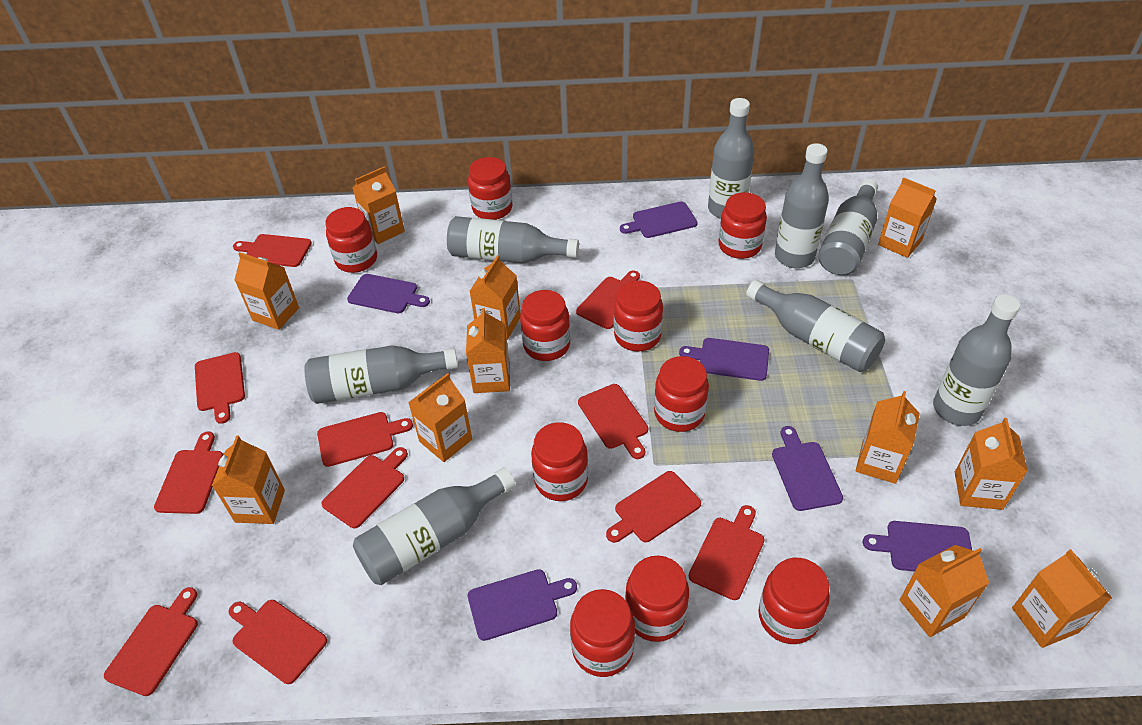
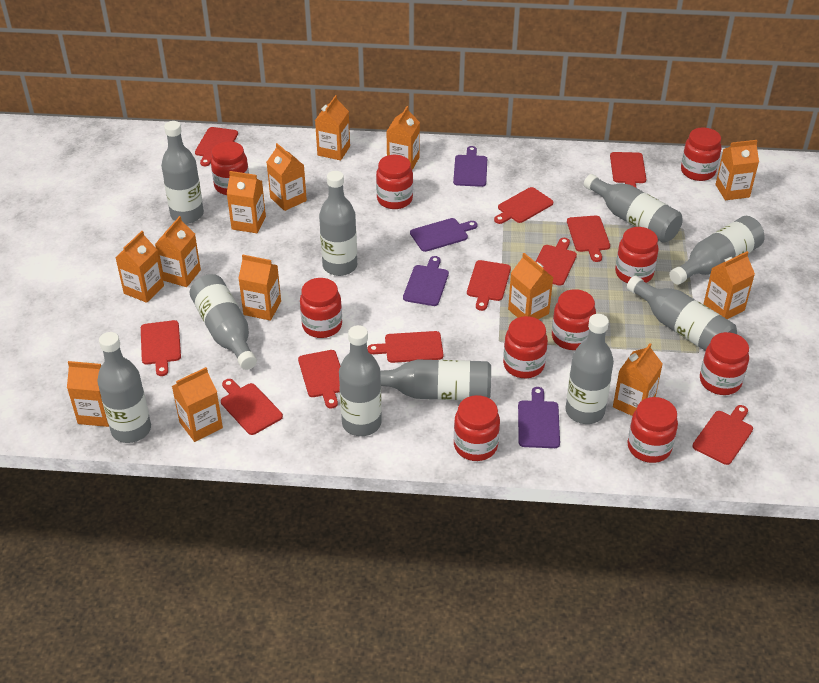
grey bottle: [304,346,458,404] [353,467,516,585] [447,216,579,263] [708,98,755,219] [746,280,885,372] [775,143,829,268] [818,179,878,275] [933,295,1020,426] = 8 -> [97,332,151,443] [161,121,204,224] [189,274,257,370] [319,171,357,276] [339,325,382,436] [380,359,491,400] [566,314,614,424] [584,174,683,243] [627,276,737,351] [669,216,765,285] = 10
orange carton: [212,436,285,524] [234,252,299,330] [353,167,405,244] [408,373,472,462] [466,308,510,393] [469,255,521,340] [855,391,920,484] [878,177,937,258] [900,545,989,637] [955,418,1028,510] [1012,549,1112,648] = 11 -> [67,361,109,427] [115,231,164,303] [155,216,201,287] [172,367,223,442] [227,171,266,233] [238,254,281,321] [267,143,307,211] [315,95,350,160] [386,106,420,170] [508,253,554,319] [613,343,663,416] [704,251,755,319] [716,140,759,200] = 13
purple cutting board: [347,274,430,313] [468,569,577,641] [620,201,698,238] [679,338,769,381] [772,426,843,511] [863,521,972,572] = 6 -> [403,256,449,306] [410,218,478,252] [453,146,487,187] [518,387,560,448] = 4

